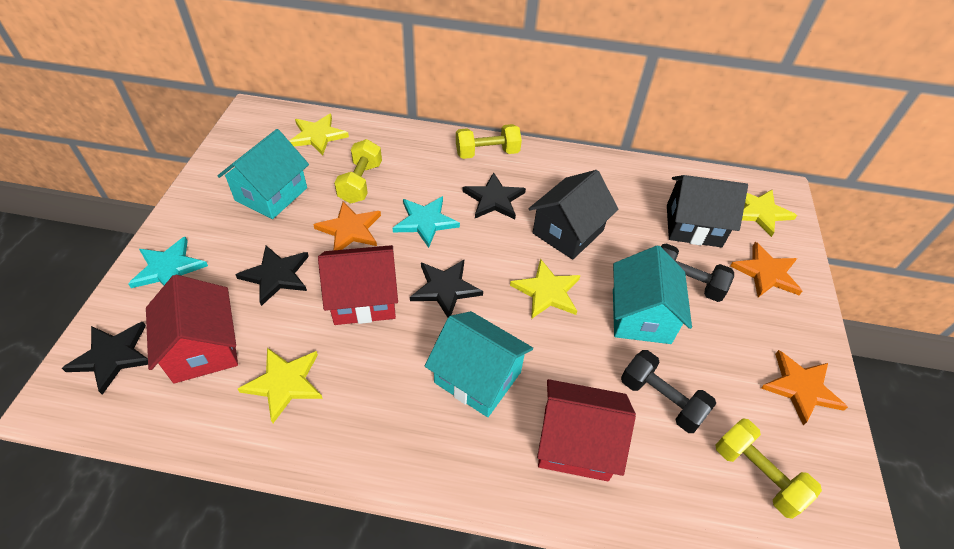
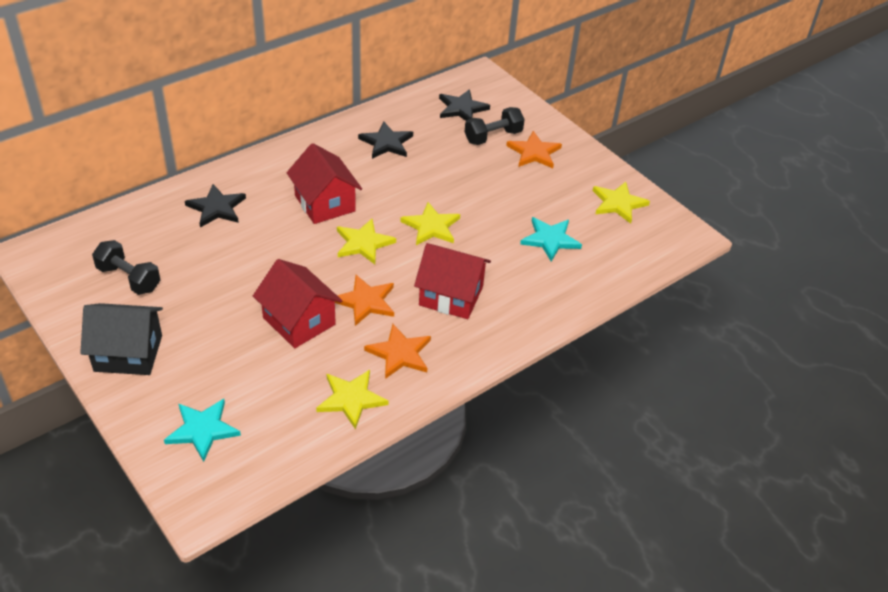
black house: [529,170,618,260] [667,175,748,247] = 2 -> [80,303,163,375] = 1
black star: [62,322,148,395] [235,246,309,306] [410,260,483,317] [462,172,526,219] = 4 -> [185,184,246,228] [358,122,413,159] [439,89,490,121] = 3
turquoise house: [218,129,309,219] [425,311,533,417] [613,245,692,344] = 3 -> none = 0
yellow dumbbell: [334,139,382,204] [456,124,522,159] [715,418,822,519] = 3 -> none = 0

